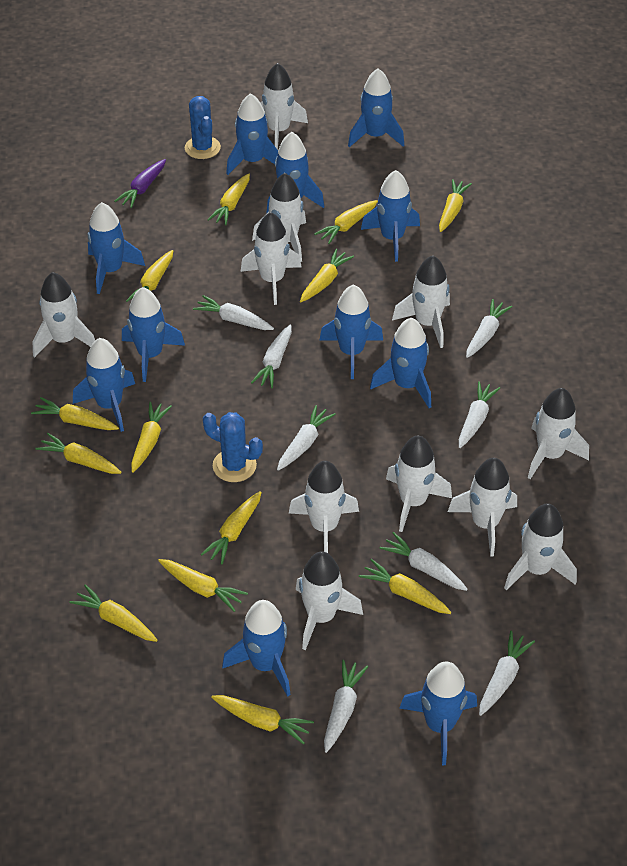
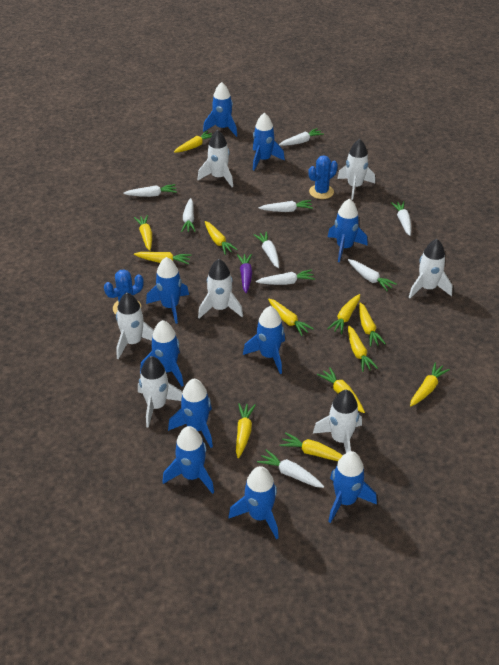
blue rocket: [73,338,135,432] [88,202,145,294] [122,287,185,382] [222,600,291,697] [226,93,278,175] [266,132,324,214] [319,284,383,379] [348,68,404,147] [361,170,420,262] [370,318,431,408] [399,661,477,765] = 11 -> [140,320,184,387] [146,257,189,324] [162,426,214,494] [168,379,213,448] [203,82,237,137] [228,466,279,539] [243,306,285,374] [253,113,285,171] [328,199,368,262] [328,451,377,523] = 10
white carrot: [193,295,274,330] [251,325,292,388] [277,405,336,471] [324,660,368,753] [379,532,468,591] [459,381,500,448] [466,299,513,358] [479,631,535,716] = 8 -> [123,184,177,197] [181,198,196,232] [253,231,279,268] [256,270,315,285] [257,450,324,488] [259,200,313,212] [279,128,324,146] [348,259,397,291] [391,201,411,236] = 9
white rocket: [33,272,95,358] [241,212,301,305] [252,173,306,262] [260,63,308,150] [289,461,359,553] [296,551,363,650] [386,435,452,532] [392,256,450,348] [448,458,517,557] [504,503,577,590] [528,388,589,479] = 11 -> [116,293,154,359] [138,356,182,428] [198,130,233,187] [198,259,243,319] [313,390,362,453] [337,139,375,200] [409,239,452,298] = 7
yellow carrot: [31,397,119,430] [35,433,122,474] [69,584,158,642] [126,250,173,302] [131,402,172,473] [158,559,248,612] [201,491,262,564] [207,173,250,225] [211,695,314,744] [300,249,354,302] [314,200,378,244] [359,559,451,614] [439,179,472,232] = 13 -> [134,215,152,251] [134,252,191,264] [174,131,212,153] [205,221,238,255] [236,403,256,458] [268,299,314,336] [279,432,343,461] [317,367,365,413] [327,294,360,334] [348,326,378,372] [359,302,386,347] [410,362,450,406] = 12

